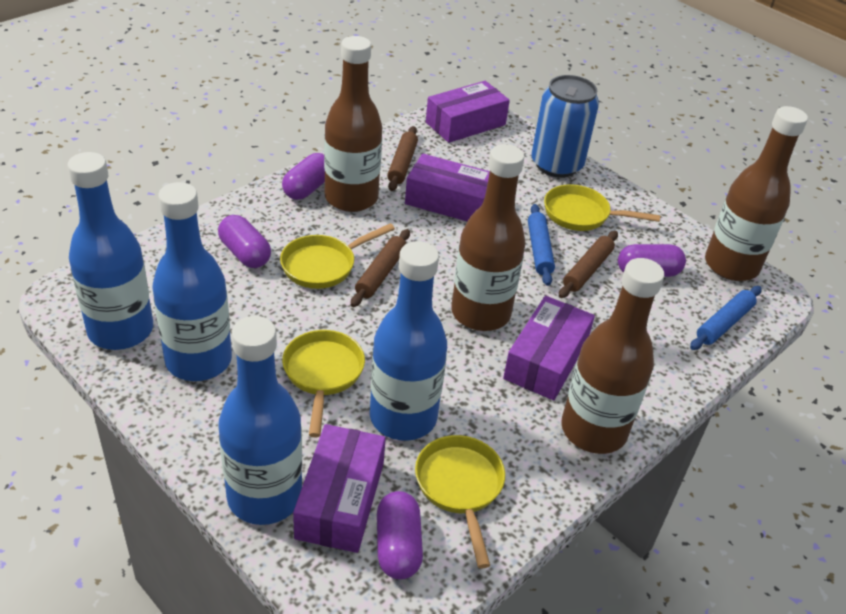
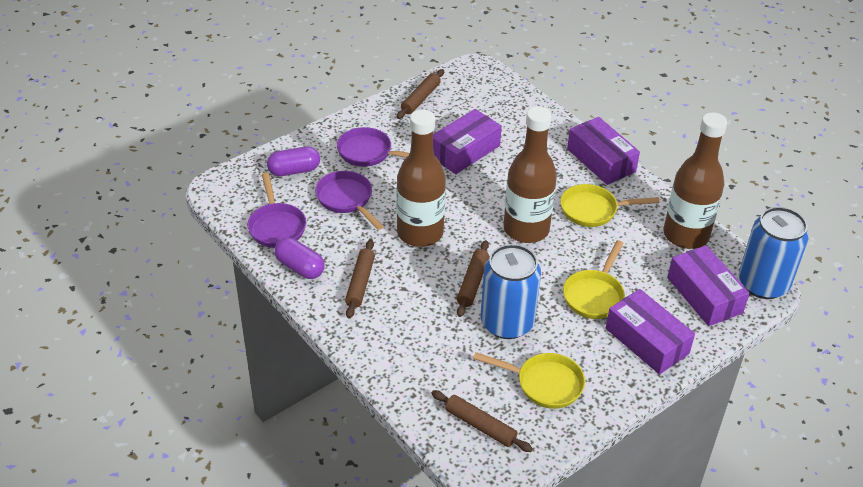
blue bottle: [67,152,153,350] [152,182,232,381] [218,316,302,525] [370,241,447,441] = 4 -> none = 0
blue can: [531,75,599,178] = 1 -> [481,244,541,339] [739,207,809,299] = 2
blue rolling pin: [528,204,555,286] [690,286,762,350] = 2 -> none = 0
brown bottle: [324,36,382,212] [451,144,525,331] [561,258,664,454] [705,106,808,281] = 4 -> [397,110,446,247] [503,106,557,243] [664,112,727,249] = 3
brown rolling pin: [351,229,410,307] [387,126,418,191] [559,231,618,298] = 3 -> [345,239,375,318] [397,69,444,119] [431,390,533,452] [457,240,489,317] = 4
purple capsule: [218,215,271,268] [282,153,325,200] [377,491,423,580] [618,244,686,277] = 4 -> [267,146,320,176] [274,238,325,279] = 2
purple pan: none = 0 -> [247,172,306,248] [315,171,384,230] [337,127,410,167] = 3
yellow pan: [280,223,395,289] [282,330,365,437] [415,435,505,568] [544,184,660,231] = 4 -> [473,352,585,409] [560,184,660,227] [563,240,625,319] = 3

